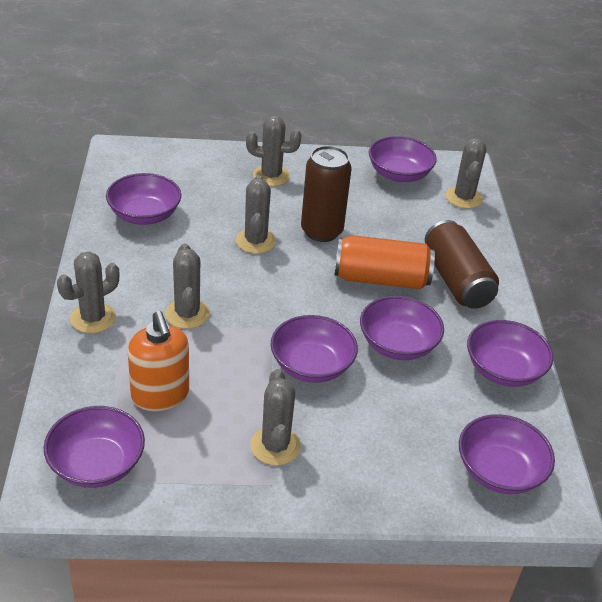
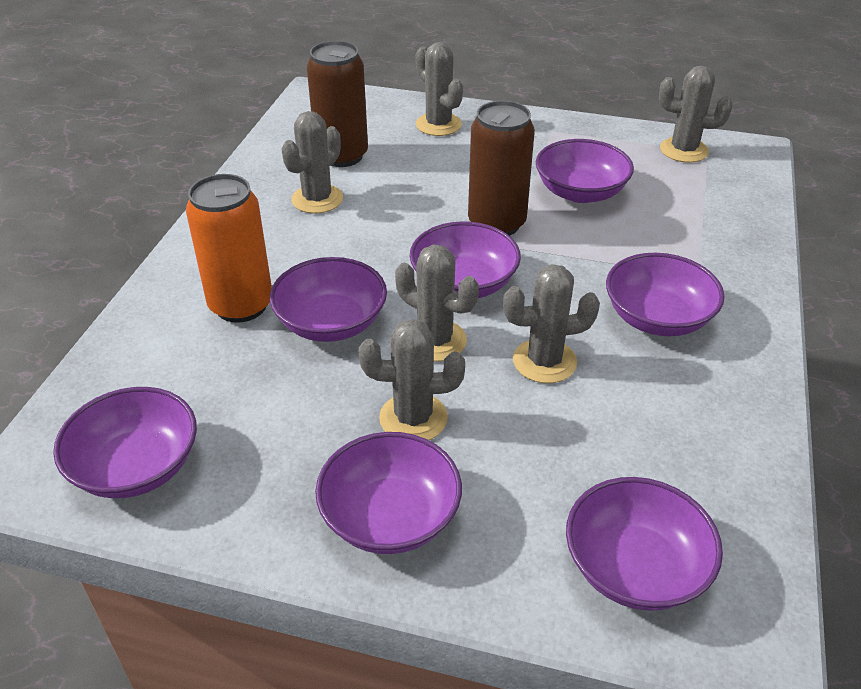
orange soap dispenser: [128,311,189,411] = 1 -> none = 0

